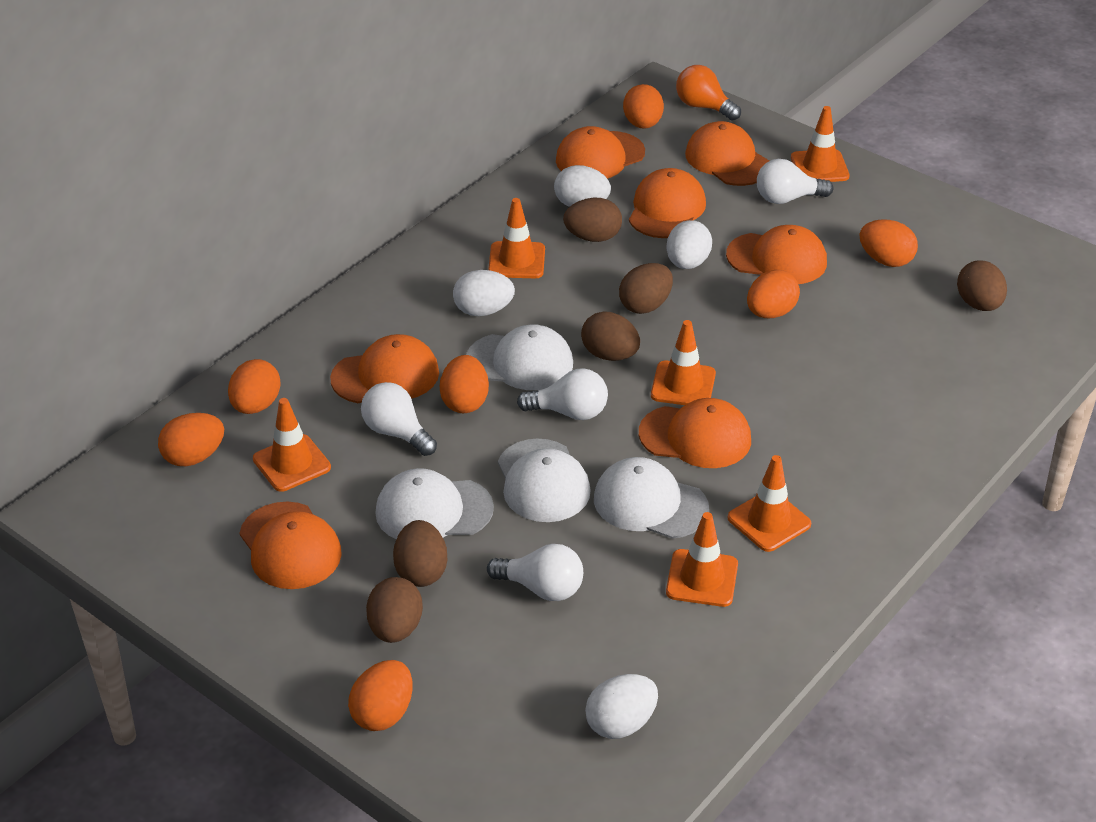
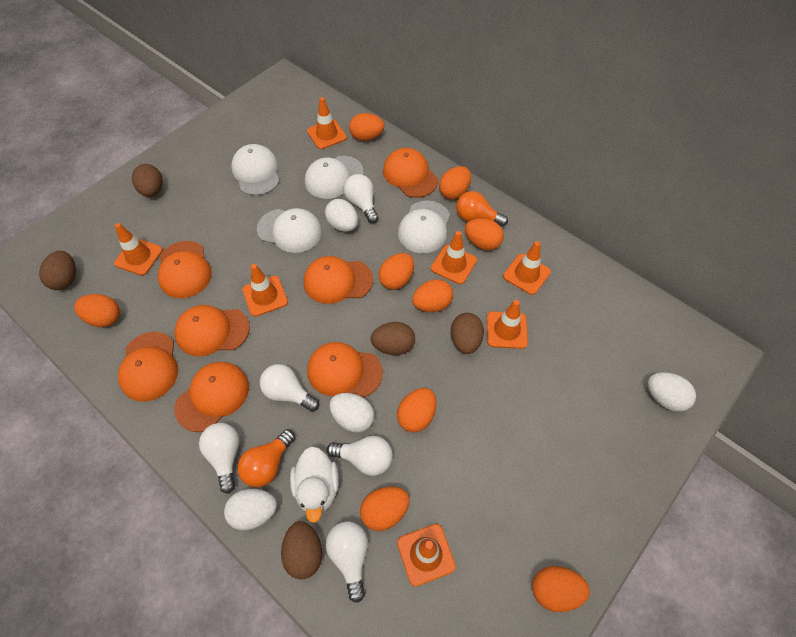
brown egg: [366,577,423,643] [393,520,447,587] [563,198,622,242] [581,311,640,361] [619,263,673,314] [957,260,1007,311] = 6 -> [39,251,76,290] [132,164,163,197] [281,521,322,579] [370,322,415,355] [451,313,484,354] = 5
orange egg: [158,413,224,466] [228,359,281,414] [348,660,413,731] [440,355,489,413] [623,84,664,129] [747,270,800,318] [859,219,918,267] = 7 -> [74,294,120,327] [349,113,384,141] [360,486,409,531] [378,253,414,290] [397,388,436,433] [412,279,453,312] [439,166,471,199] [465,218,504,250] [532,566,590,612] = 9
orange light bulb: [676,65,741,121] = 1 -> [238,429,295,488] [456,191,508,227] = 2
orange traffic cone: [253,398,331,492] [488,198,545,278] [651,320,716,405] [666,512,738,607] [727,455,811,552] [791,106,850,182] = 6 -> [114,223,163,275] [242,264,288,317] [307,97,347,149] [397,524,456,587] [431,231,477,284] [487,300,528,349] [503,241,551,295] = 7
white duck: none = 0 -> [290,446,339,523] = 1
white light bulb: [361,382,437,456] [487,544,583,601] [517,368,608,420] [757,159,833,204] = 4 -> [199,423,239,494] [260,364,319,412] [326,521,368,603] [327,436,393,476] [343,174,379,223] = 5

